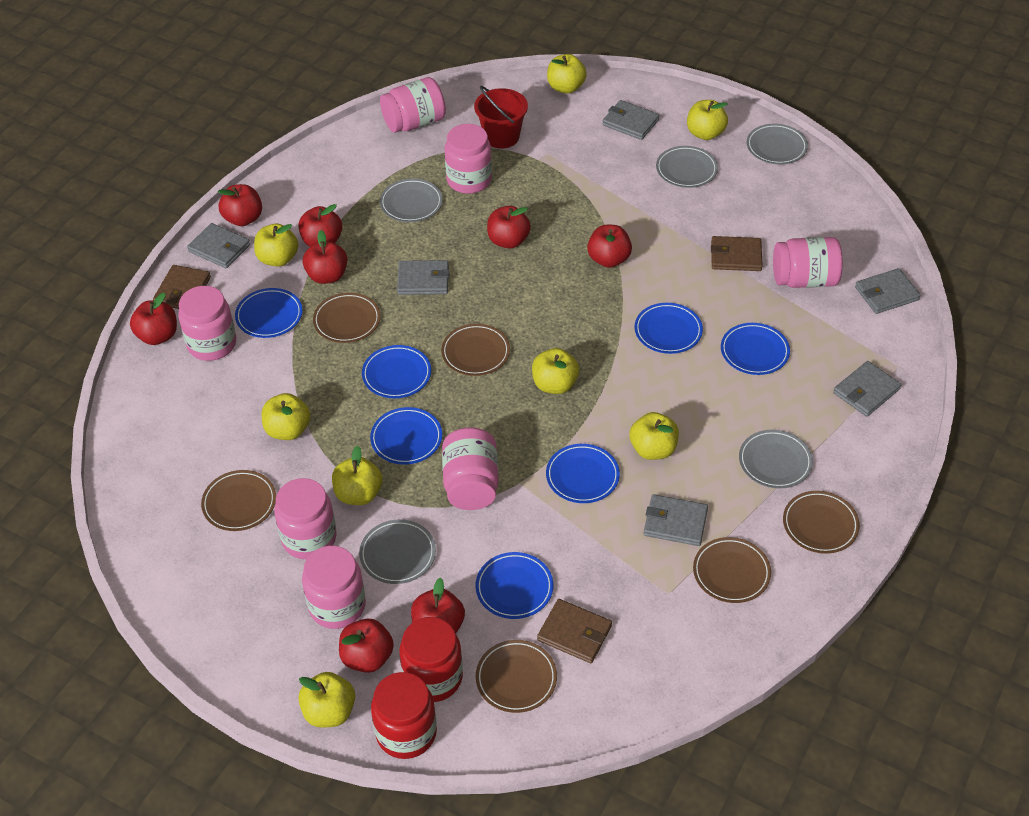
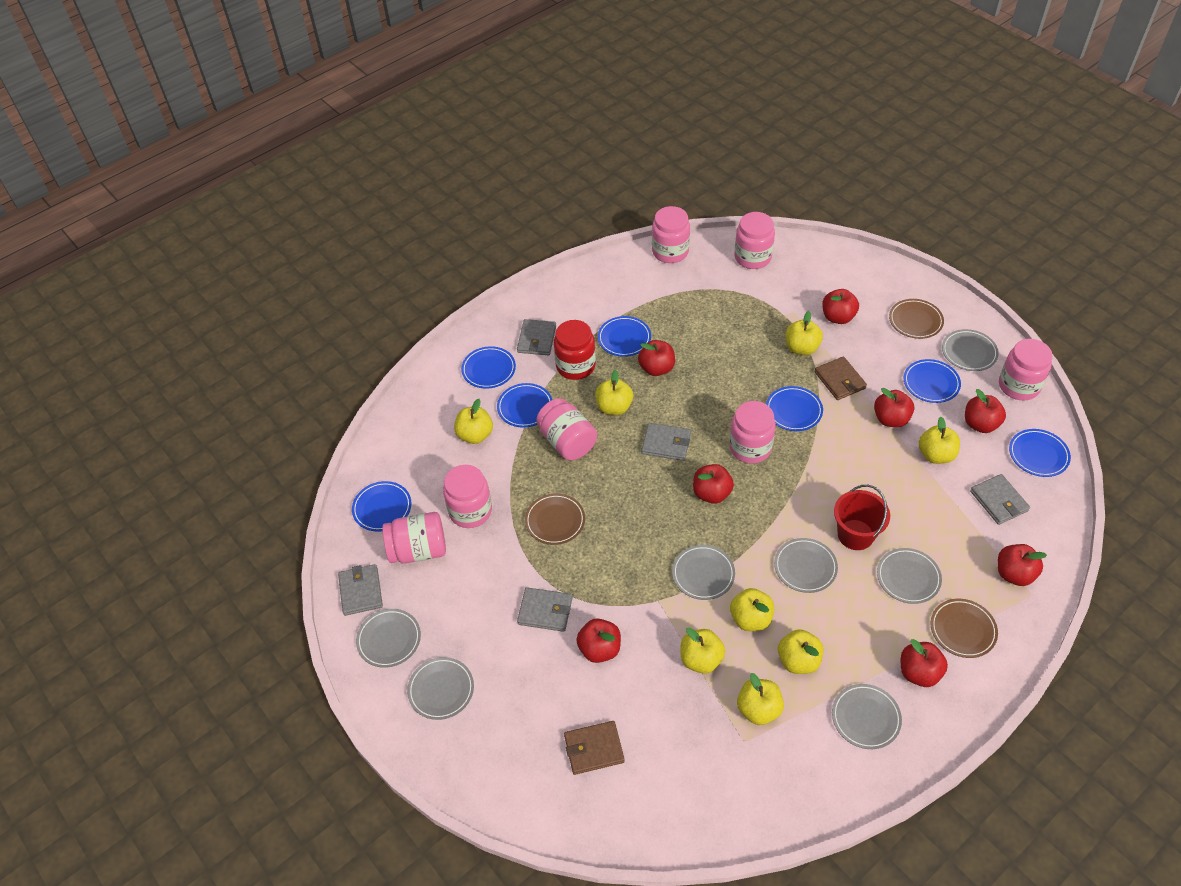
brown plate: [201,470,276,531] [313,293,381,343] [441,324,510,376] [476,640,557,713] [693,537,771,603] [783,491,860,554] = 6 -> [525,493,585,545] [889,299,944,339] [931,599,998,658] = 3
brown wallet: [153,265,211,309] [537,599,612,663] [711,236,763,271] = 3 -> [564,721,625,775] [814,356,867,400] = 2
grey plate: [359,519,436,584] [380,179,443,222] [656,146,718,188] [739,430,813,489] [747,124,808,165] = 5 -> [356,609,421,668] [407,657,474,720] [672,545,735,600] [774,538,838,593] [832,684,902,749] [877,548,942,604] [942,329,999,371] = 7
grey wallet: [187,223,250,268] [397,260,449,295] [603,100,659,140] [644,494,708,546] [833,361,901,417] [855,268,921,314] = 6 -> [338,564,383,616] [517,319,556,355] [517,587,572,632] [642,423,691,461] [970,474,1030,525] = 5
red jar: [371,672,437,759] [399,617,463,702] = 2 -> [554,320,596,380] = 1

